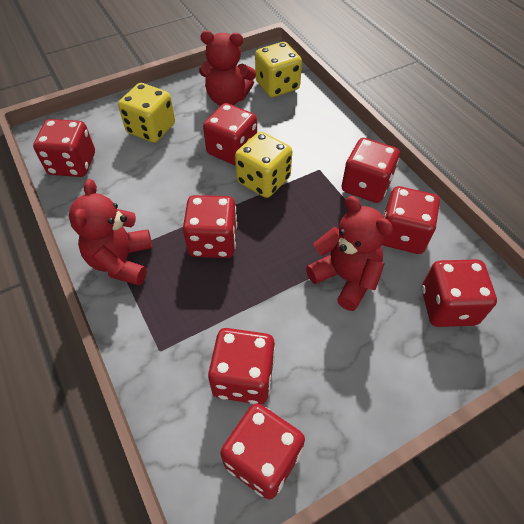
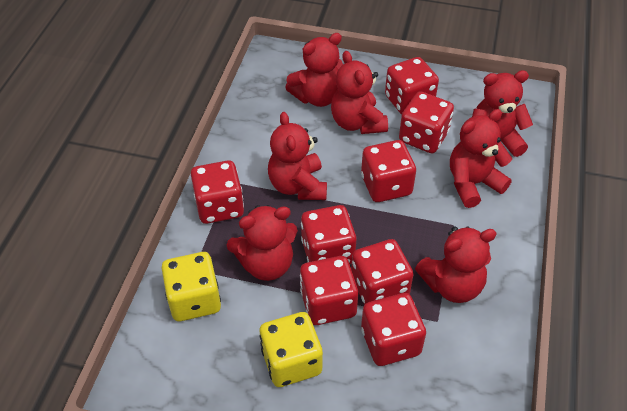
red teddy bear: [69,179,152,286] [199,31,256,106] [306,196,393,311] = 3 -> [227,205,298,281] [268,112,327,200] [285,33,343,107] [331,51,388,134] [415,226,497,303] [450,109,512,208] [472,70,533,157] = 7
yellow dice: [118,83,175,143] [235,132,292,198] [255,42,302,97] = 3 -> [161,252,221,321] [260,312,323,387] = 2

